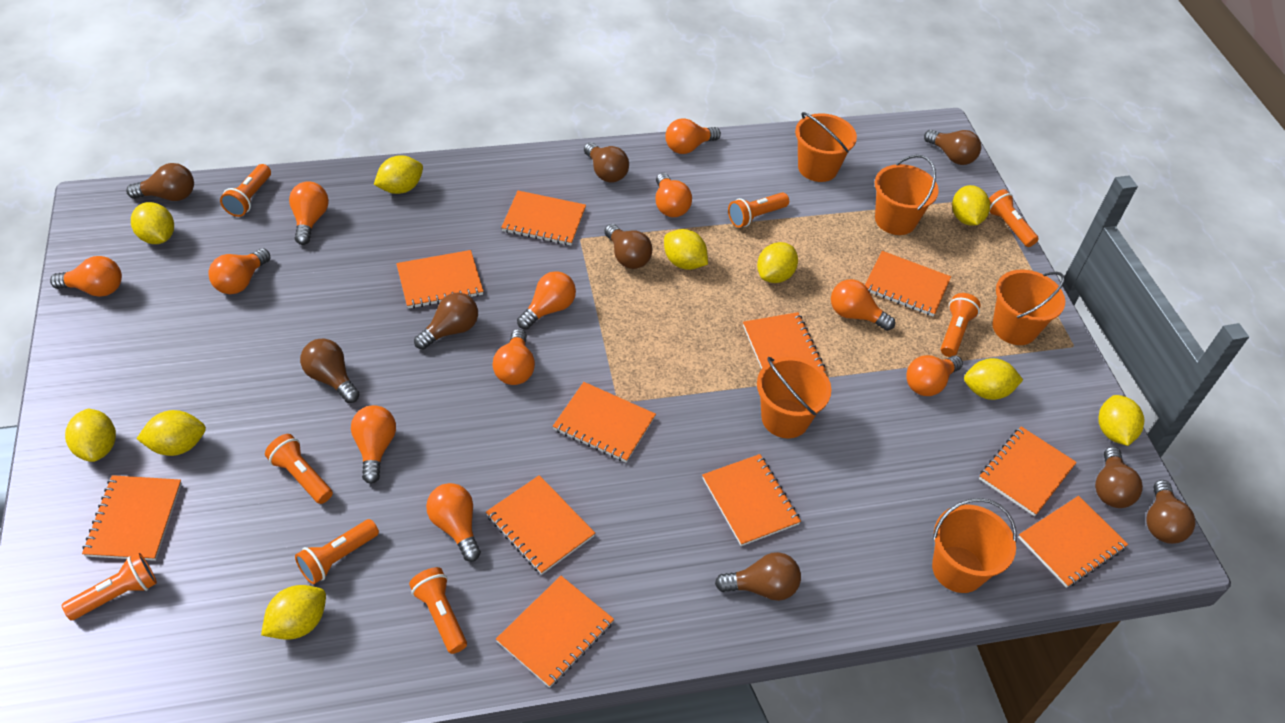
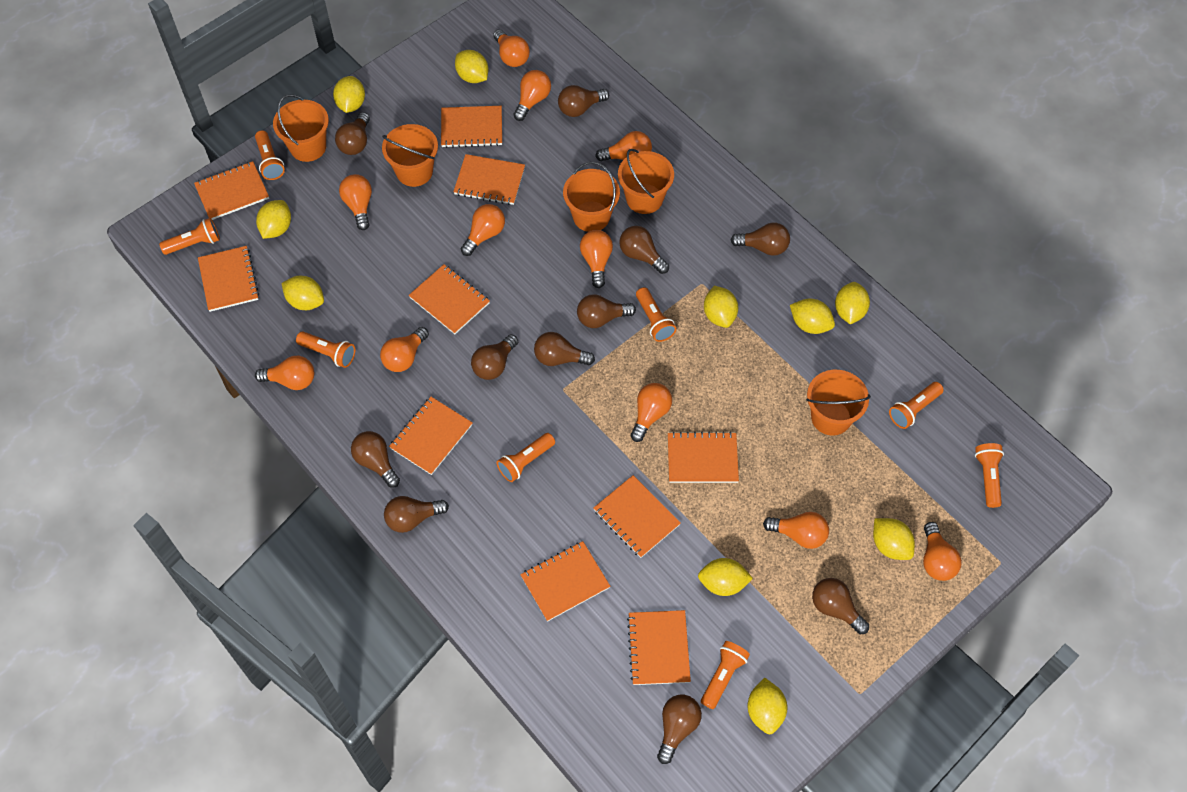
brown light bulb: [126,163,194,201] [300,339,360,403] [414,293,478,350] [584,142,629,182] [604,224,652,269] [715,552,801,601] [924,130,981,165] [1095,447,1143,508] [1146,480,1196,544] = 9 -> [335,112,370,155] [351,431,400,488] [384,496,449,533] [471,334,518,380] [534,332,595,366] [558,85,609,117] [577,294,636,328] [619,226,669,274] [657,695,702,764] [731,223,790,256] [812,578,869,634] = 11
orange notebook: [82,475,182,561] [396,250,484,309] [486,475,595,575] [496,576,614,688] [501,191,586,245] [553,382,656,463] [702,454,801,546] [743,312,826,372] [865,251,951,317] [979,426,1077,516] [1018,496,1128,588] = 11 -> [194,161,269,220] [198,246,259,312] [389,397,473,475] [409,264,490,334] [441,106,502,148] [453,154,525,205] [520,541,610,622] [593,475,681,558] [627,610,691,685] [668,432,739,483] = 10

